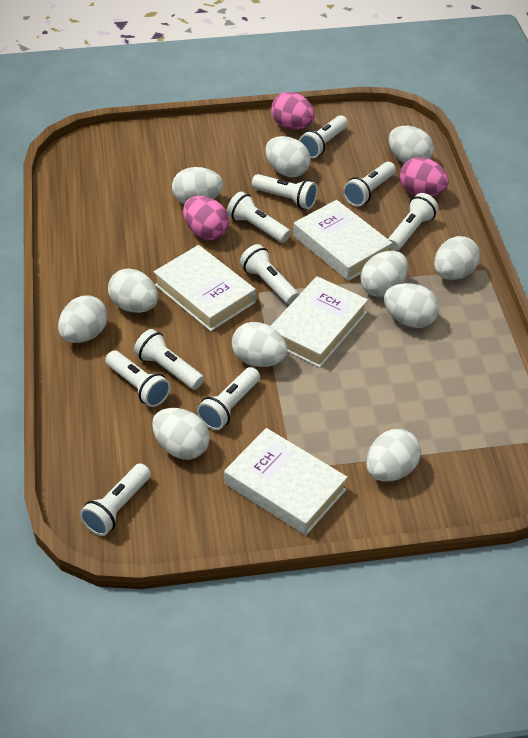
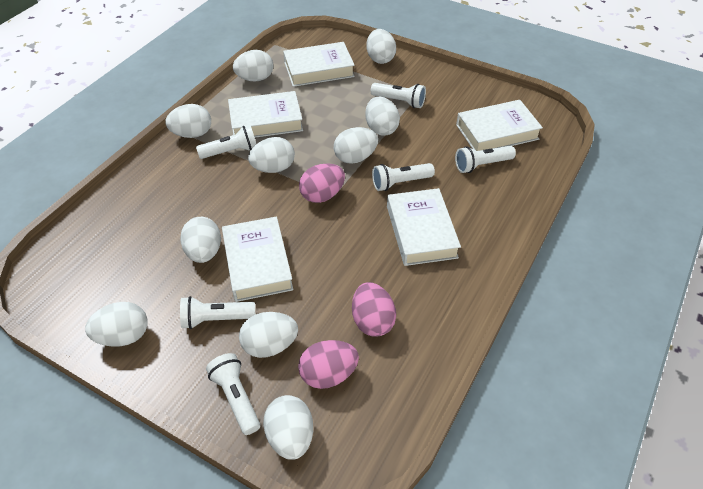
white book: [154,245,256,331] [224,428,348,535] [270,276,368,368] [294,200,392,281] = 4 -> [222,217,293,302] [228,91,303,138] [283,42,355,87] [387,188,461,266] [456,100,543,151] = 5
white egg: [58,295,108,343] [108,268,158,313] [152,408,210,460] [172,167,223,204] [232,322,288,367] [265,136,311,177] [360,250,408,297] [366,429,421,482] [384,283,439,328] [389,126,434,164] [434,236,480,280] = 11 -> [85,302,148,347] [165,104,211,138] [180,217,221,263] [233,50,273,82] [239,312,298,358] [248,137,295,173] [263,395,313,460] [334,127,378,164] [365,97,400,136] [366,29,396,64] = 10
white flashlight: [80,463,151,536] [105,351,171,407] [134,329,204,390] [197,367,260,430] [227,192,291,243] [240,244,299,305] [252,174,318,209] [299,115,348,158] [343,162,396,207] [388,193,439,251] = 10 -> [180,296,255,329] [196,125,256,159] [206,353,260,435] [371,83,426,108] [372,163,435,191] [455,146,516,173] = 6

